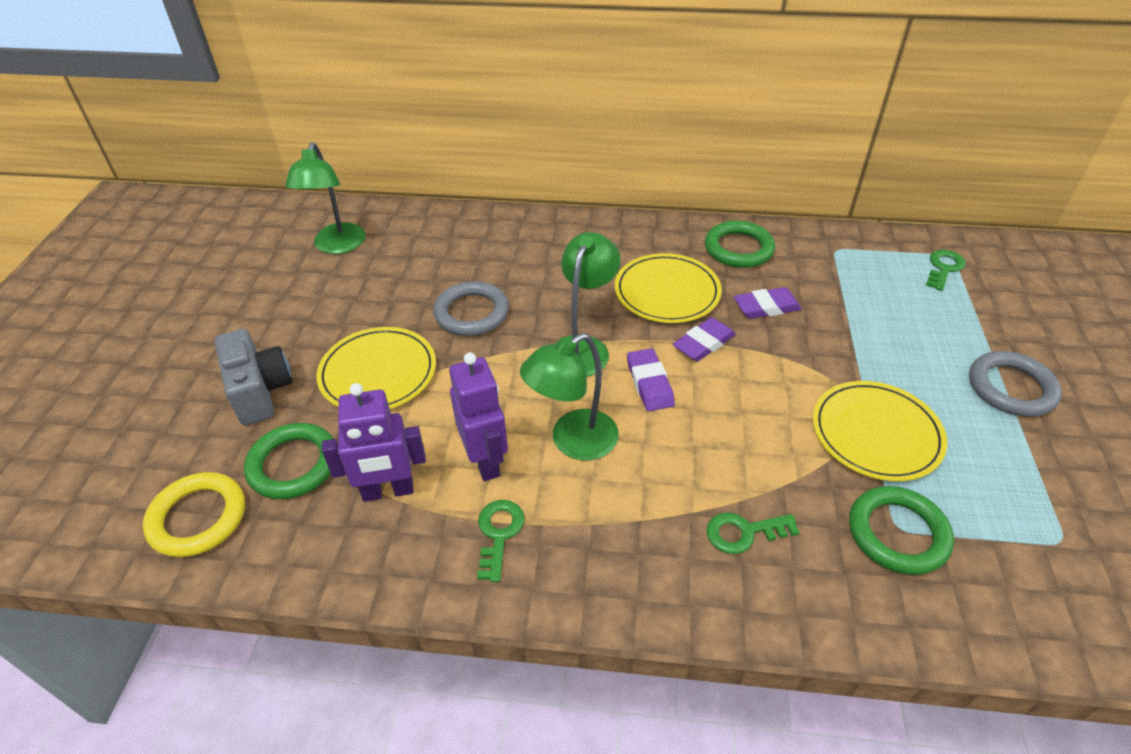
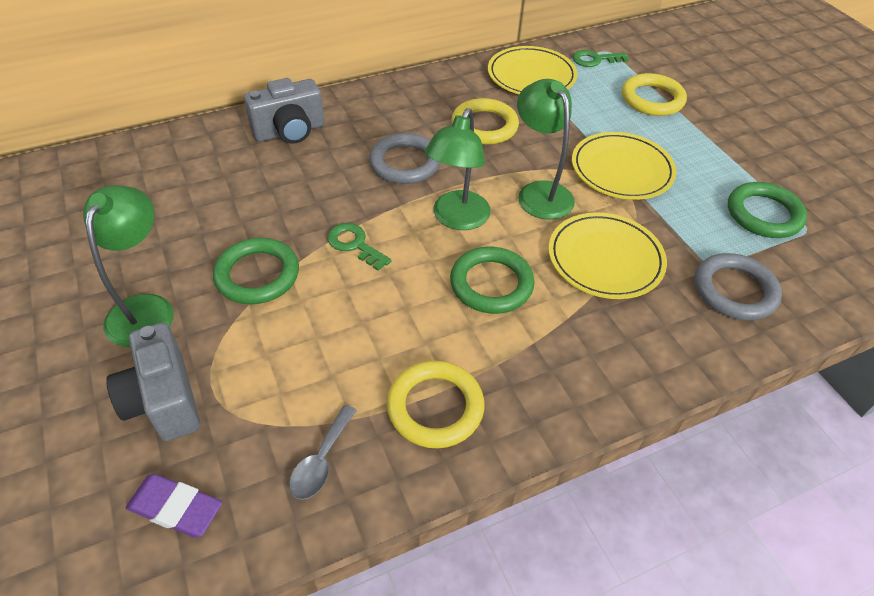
green key: [477,500,525,582] [706,512,800,554] [926,250,966,291] = 3 -> [327,223,392,271] [573,50,629,67] = 2
grey camera: [215,329,292,426] = 1 -> [106,322,200,442] [244,78,325,144] = 2
grey spoon: none = 0 -> [289,405,357,500] = 1
purple eraser: [627,348,675,411] [673,317,736,362] [734,287,802,319] = 3 -> [125,474,222,538] = 1
purple robot: [322,383,426,502] [449,352,508,481] = 2 -> none = 0
yellow ring: [143,472,245,557] = 1 -> [387,361,484,448] [451,98,519,145] [622,73,687,116] = 3

